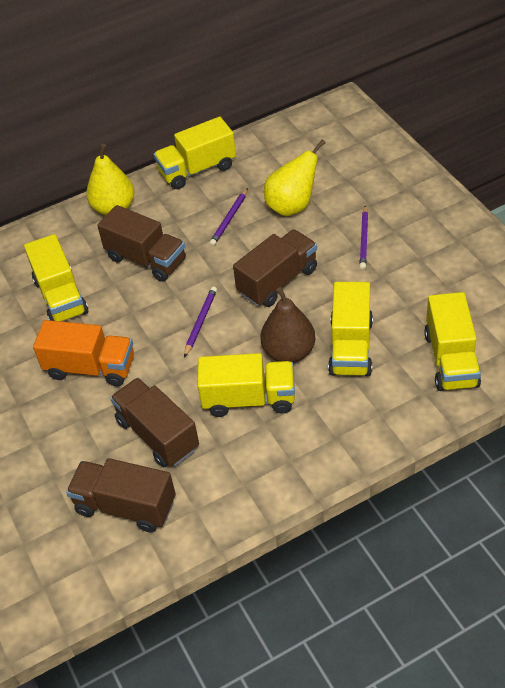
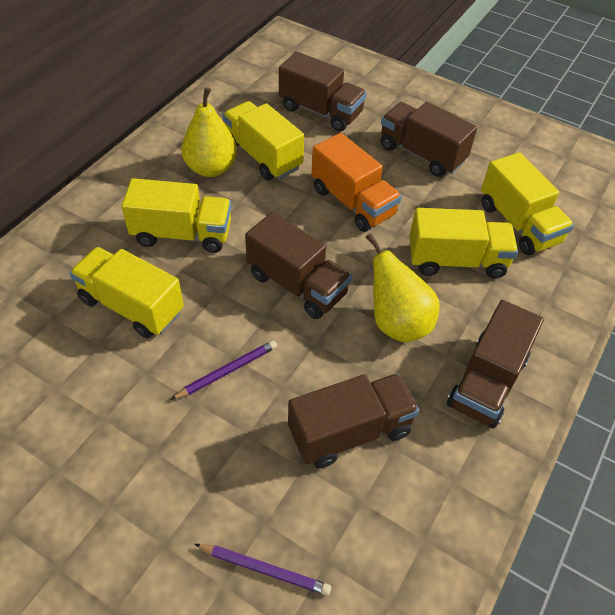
brown pear: [260,287,315,363] = 1 -> none = 0
brown truck: [66,458,176,532] [97,205,186,282] [110,378,199,468] [233,229,317,307] = 4 -> [245,212,352,319] [279,51,367,132] [288,373,419,469] [381,102,477,177] [447,300,544,428] = 5
purple pencil: [184,287,217,357] [210,188,248,246] [359,205,368,270] = 3 -> [170,340,277,400] [195,544,331,596] = 2

